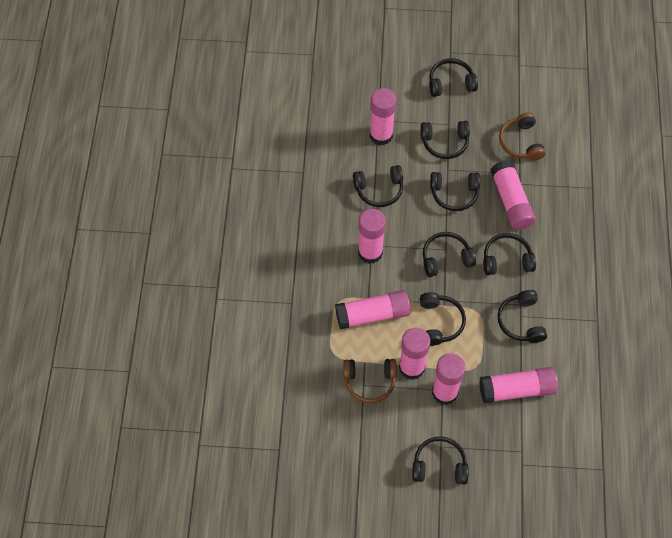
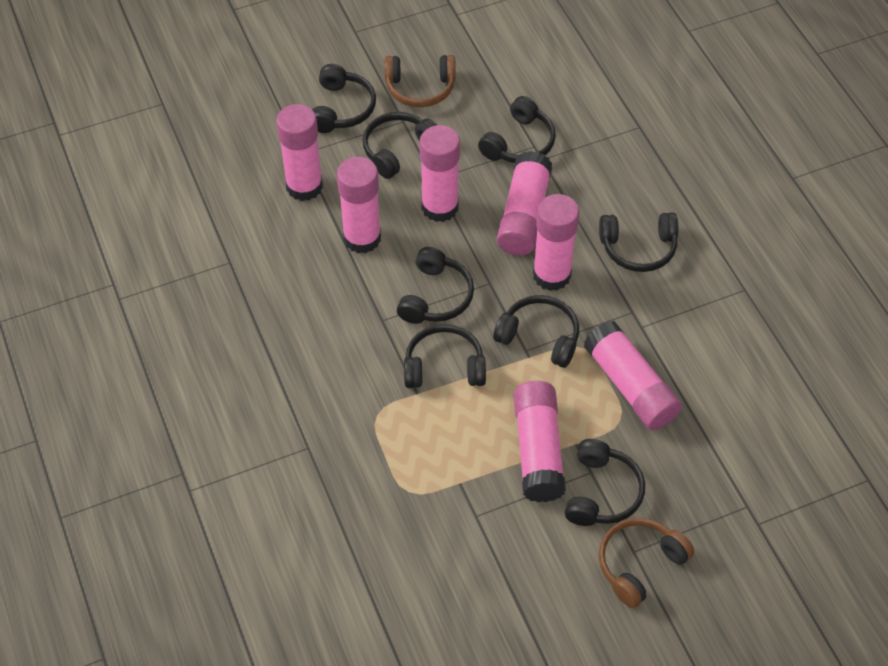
black headphones: [353,165,403,207] [412,436,469,485] [420,292,466,346] [421,121,470,159] [423,232,476,277] [429,58,478,97] [430,172,480,211] [483,233,536,275] [498,290,547,343] = 9 -> [312,64,376,133] [363,112,437,179] [397,247,474,324] [404,324,486,388] [478,96,556,163] [493,295,579,368] [565,439,645,526] [599,212,679,272] = 8

